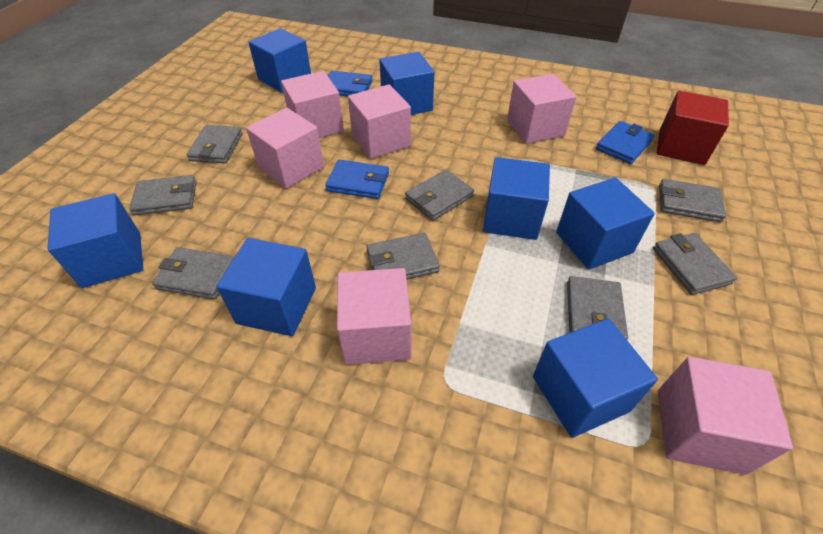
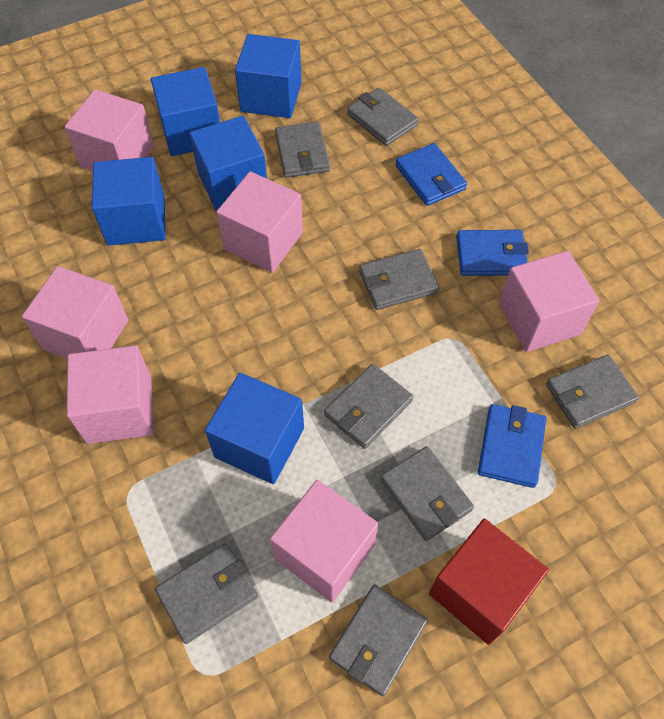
blue cube: [47,193,143,288] [216,238,316,336] [248,28,311,93] [380,52,434,115] [483,157,550,240] [533,318,658,438] [556,178,655,269] = 7 -> [92,157,166,246] [151,67,220,156] [189,116,267,211] [205,373,304,484] [235,34,302,118] = 5

